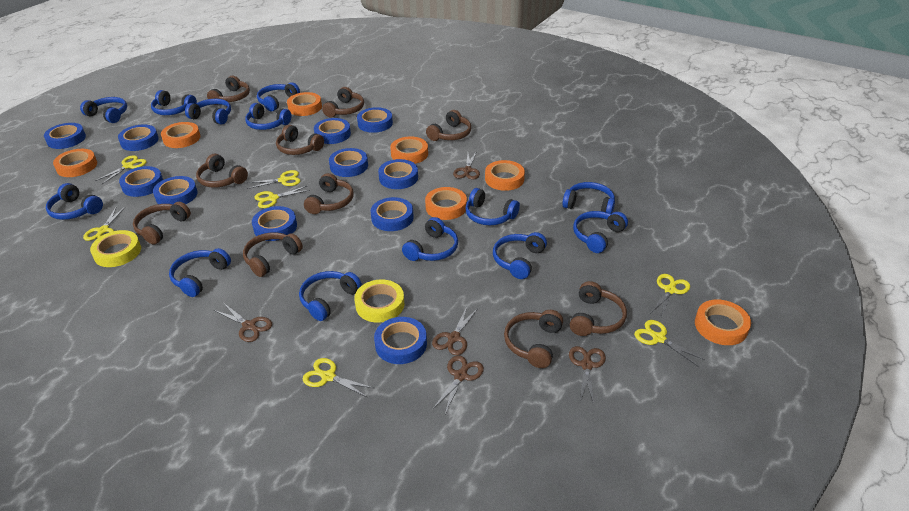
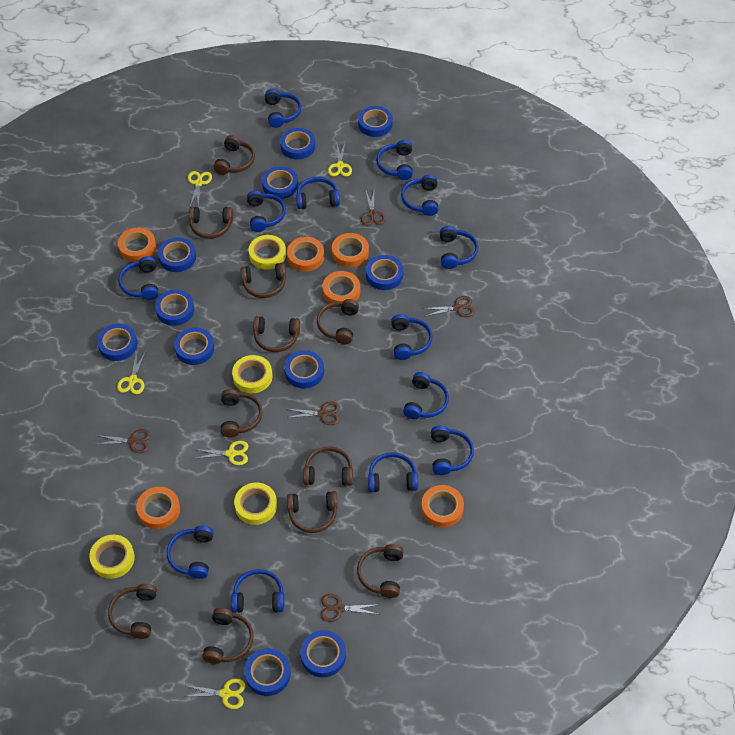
brown headphones: [133,202,191,245] [196,154,248,188] [207,76,250,105] [243,232,303,277] [276,125,324,155] [304,173,354,214] [322,87,364,117] [426,110,471,141] [504,310,563,368] [570,281,627,336] = 10 -> [108,584,157,639] [189,207,233,239] [202,608,254,664] [214,135,255,175] [221,389,262,437] [240,263,286,298] [253,316,300,352] [287,491,338,533] [303,446,353,486] [317,299,359,344] [357,544,404,598] = 11
orange tape: [53,149,97,177] [161,122,200,148] [287,92,322,116] [390,136,428,164] [425,187,467,220] [485,160,525,191] [695,300,751,345] = 7 -> [118,228,156,262] [136,487,180,529] [287,237,324,272] [322,271,360,303] [332,233,369,267] [421,485,464,527] = 6
yellow scissors: [83,206,126,241] [95,155,147,184] [247,170,300,189] [254,185,310,208] [303,358,374,398] [634,320,705,366] [651,274,690,317] = 7 -> [117,350,146,394] [183,679,246,709] [188,171,212,208] [193,441,248,465] [328,143,352,176] = 5
yellow tape: [90,230,141,267] [354,279,405,323] = 2 -> [89,535,135,579] [232,355,272,393] [234,483,277,525] [249,235,286,270] = 4

